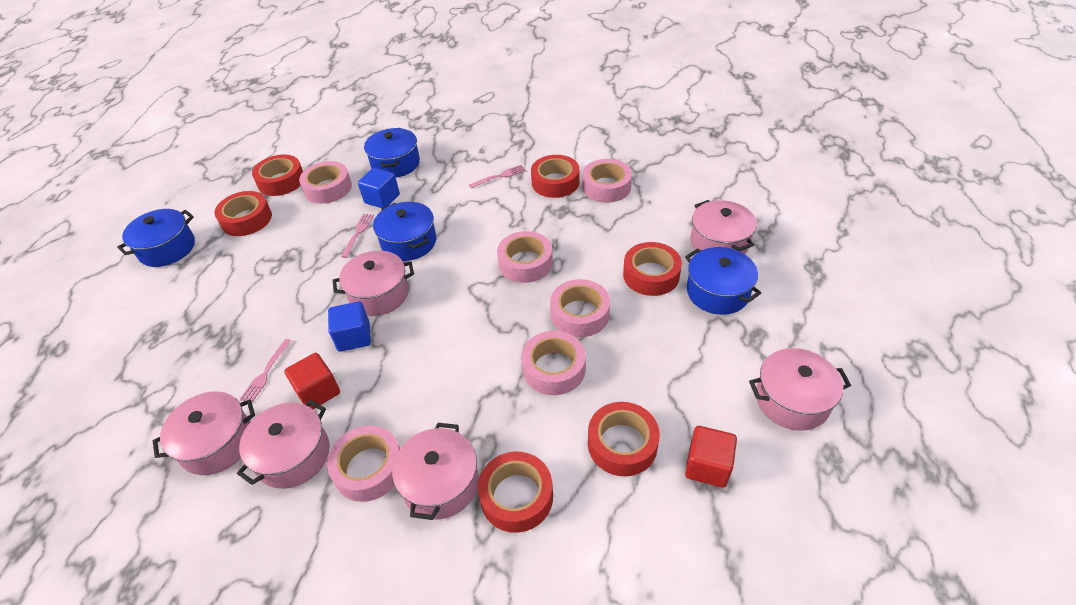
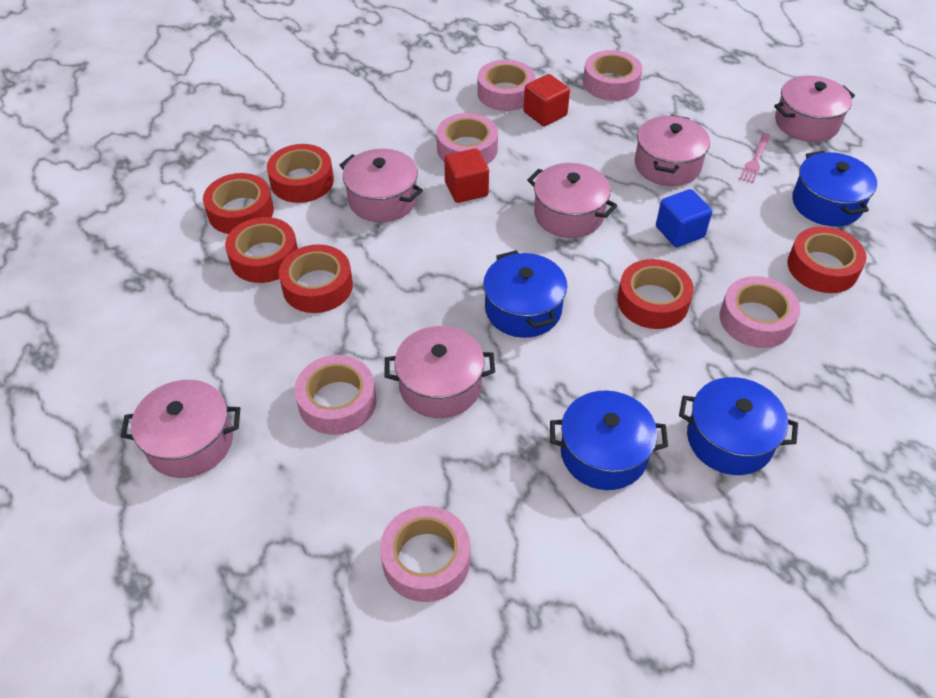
blue cube: [328,302,371,352] [358,168,400,208] = 2 -> [656,189,712,248] = 1
pink fork: [239,339,292,403] [341,214,374,258] [469,165,526,189] = 3 -> [739,133,771,183] = 1

